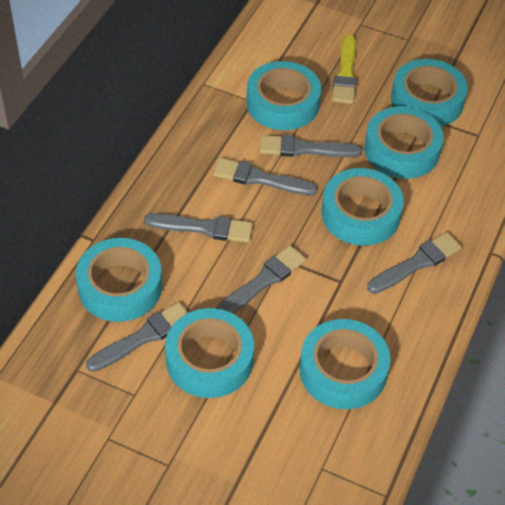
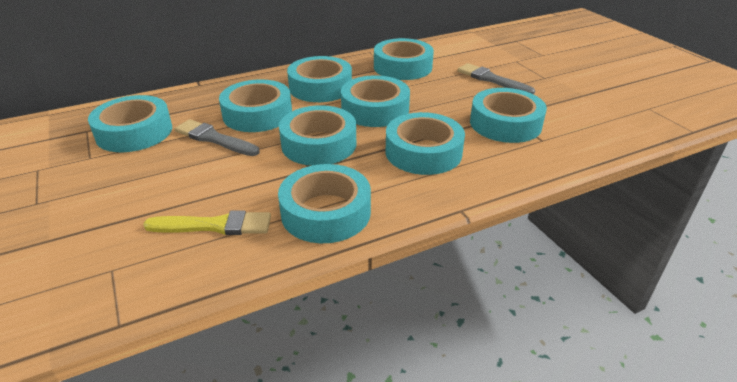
grey brush: [86,302,188,372] [144,213,253,243] [213,158,317,196] [216,245,306,314] [260,135,362,157] [367,232,462,294] = 6 -> [175,119,259,156] [458,63,535,94] = 2
turquoise tape: [76,238,162,322] [165,308,254,398] [246,61,321,130] [300,319,390,409] [321,168,404,246] [364,106,444,179] [391,59,468,126] = 7 -> [88,95,172,152] [219,79,292,132] [278,164,371,243] [279,105,356,166] [287,56,352,102] [341,76,410,127] [374,38,434,80] [385,112,465,175] [470,88,547,143] = 9

